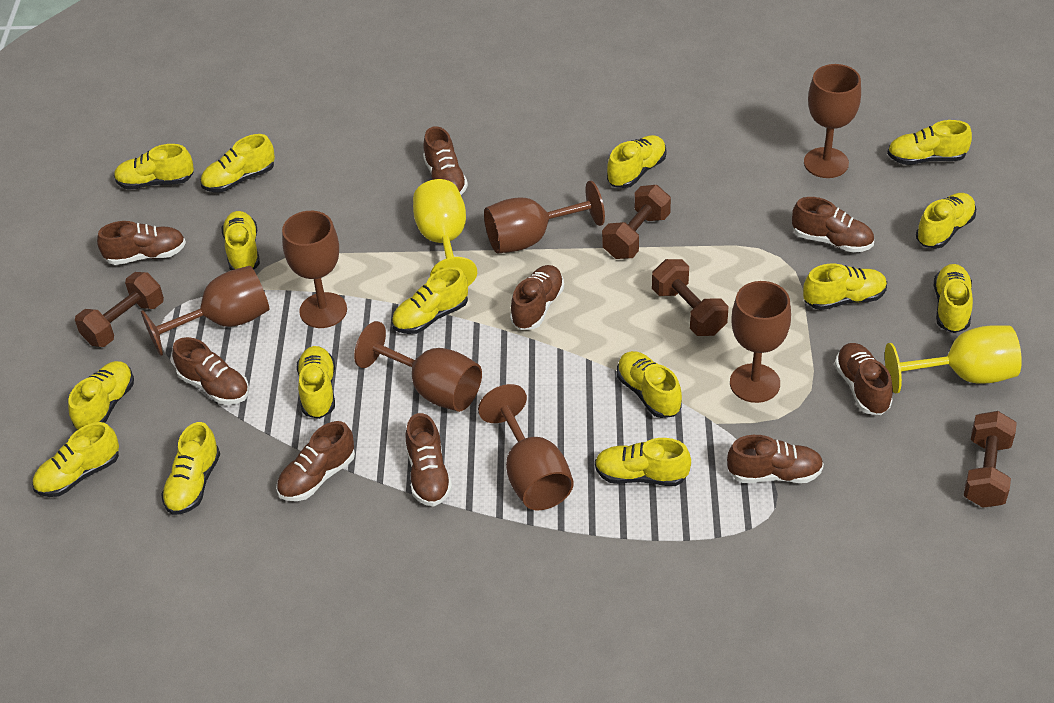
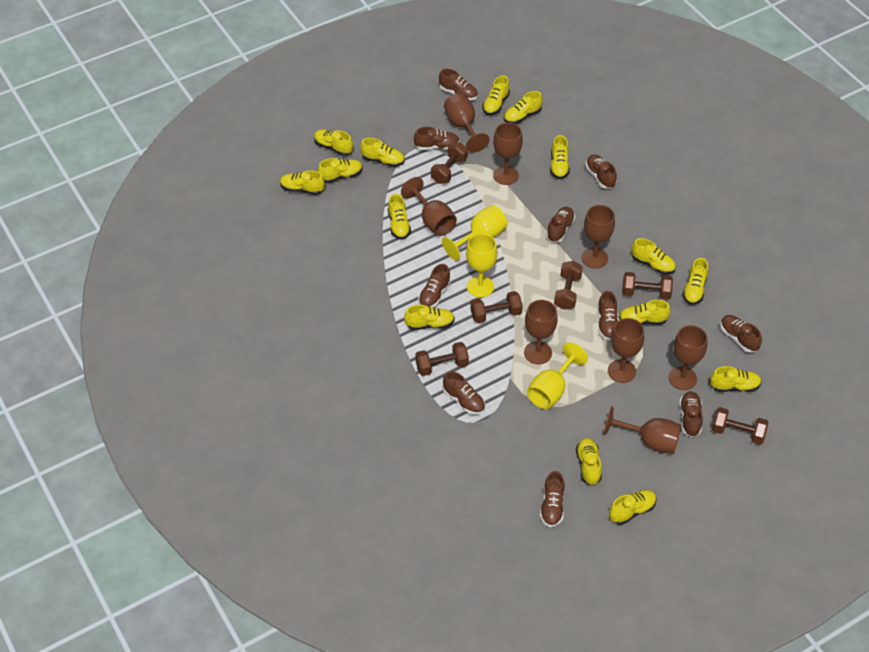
brown dumbbell: [75,272,164,347] [602,185,671,259] [652,259,728,336] [964,411,1017,508] = 4 -> [415,342,469,376] [431,142,468,184] [470,291,522,323] [554,261,583,310] [622,272,673,300] [712,407,769,445] = 6
brown goblet: [141,266,269,356] [282,211,347,328] [354,321,482,412] [478,384,574,510] [484,181,605,253] [730,281,791,403] [804,64,861,178] = 7 -> [401,177,457,236] [444,93,490,153] [493,122,523,185] [524,300,558,364] [582,205,615,269] [604,406,681,454] [608,318,644,383] [668,325,707,390] = 8
brown shoe: [97,221,186,265] [172,337,249,405] [276,421,355,501] [405,413,452,506] [423,126,468,195] [510,265,564,330] [727,435,824,483] [792,197,874,253] [835,343,893,415] = 9 -> [414,127,459,150] [418,264,451,307] [439,69,478,101] [443,371,485,415] [540,471,565,527] [546,207,575,242] [586,155,617,189] [597,291,618,340] [679,391,703,437] [720,315,762,353] = 10
yellow goblet: [413,179,477,286] [885,325,1022,393] = 2 -> [442,205,508,261] [466,234,497,298] [527,342,588,409] = 3

